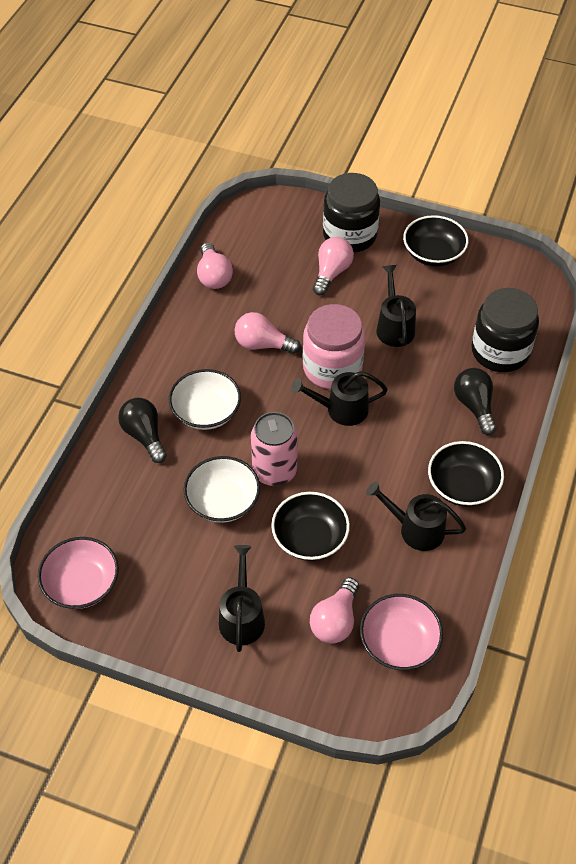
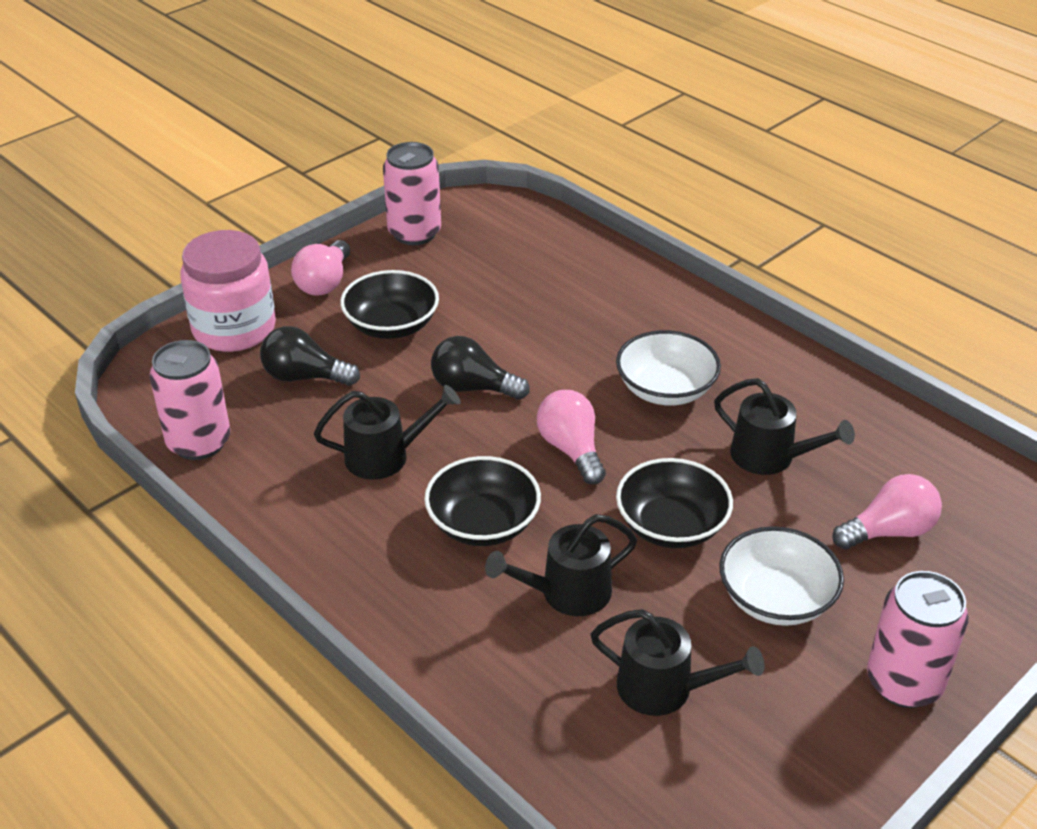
black jar: [323,173,380,253] [472,288,539,372] = 2 -> none = 0
pink bowl: [38,537,119,609] [360,594,443,670] = 2 -> none = 0
pink can: [251,412,298,486] = 1 -> [149,340,230,460] [383,142,441,245] [867,571,968,708] = 3
pink light bulb: [197,243,233,289] [235,312,301,354] [310,577,359,644] [313,237,354,295] = 4 -> [291,240,350,296] [537,390,606,485] [832,474,942,549] = 3

